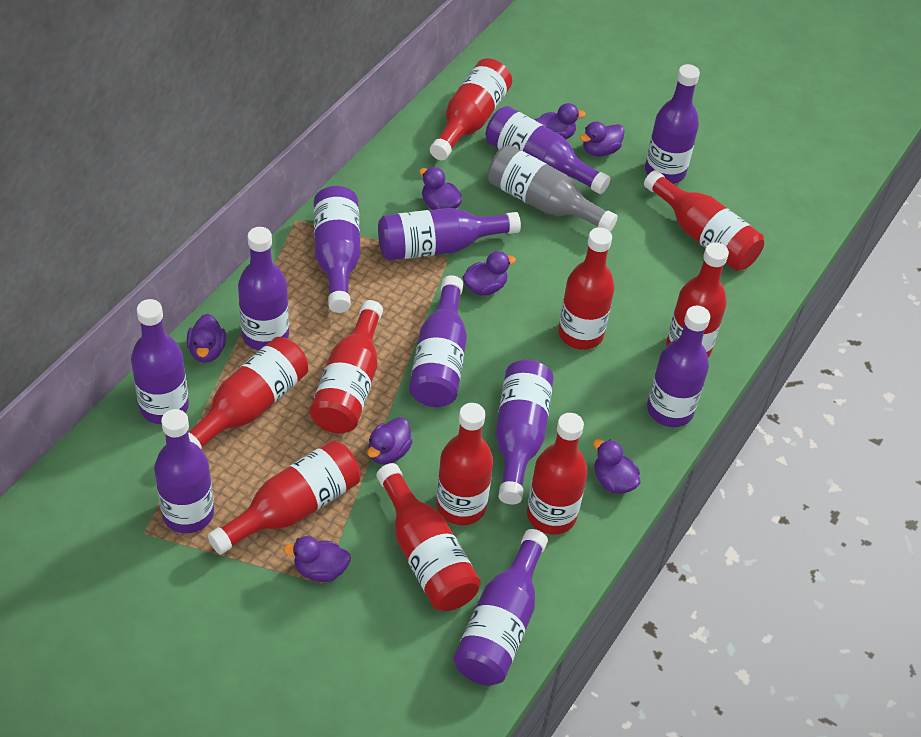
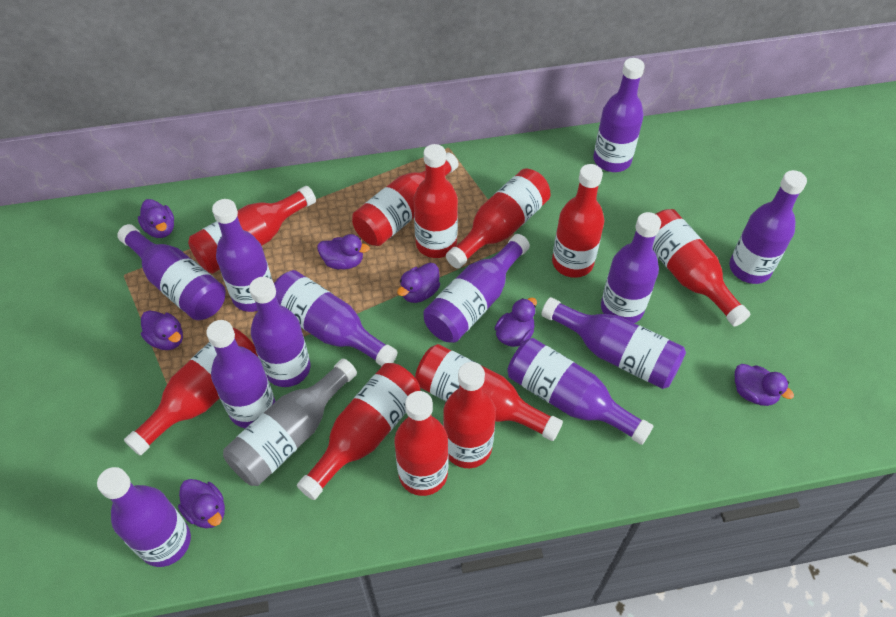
purple bottle: [131,299,189,424] [154,409,214,533] [238,227,289,351] [314,186,360,313] [378,208,521,261] [409,275,467,407] [453,529,548,685] [485,106,610,194] [495,360,554,504] [645,64,700,184] [647,306,710,427] = 11 -> [97,467,191,567] [117,224,226,320] [206,320,275,428] [212,199,272,312] [249,277,310,387] [274,270,398,366] [423,234,530,343] [507,338,653,445] [541,297,686,389] [593,58,645,172] [601,212,661,323] [729,170,807,284] = 12
purple duck: [187,314,226,363] [283,536,351,582] [367,417,413,464] [419,167,462,210] [462,251,516,296] [535,103,586,140] [580,121,625,157] [593,439,640,494] = 8 -> [138,199,174,238] [141,310,183,350] [178,479,225,528] [317,234,370,270] [397,263,440,303] [495,298,537,347] [735,364,794,406] = 7
red bottle: [188,337,308,450] [208,440,361,555] [310,300,383,433] [377,463,481,611] [430,58,512,160] [436,403,493,525] [527,413,588,535] [558,227,615,350] [644,170,764,271] [666,242,729,358] = 10 -> [124,328,258,456] [188,186,316,274] [297,363,420,500] [352,152,459,246] [394,391,448,496] [414,144,458,258] [415,344,563,441] [443,362,496,468] [446,169,551,269] [552,164,604,278] [652,209,750,327] = 11

